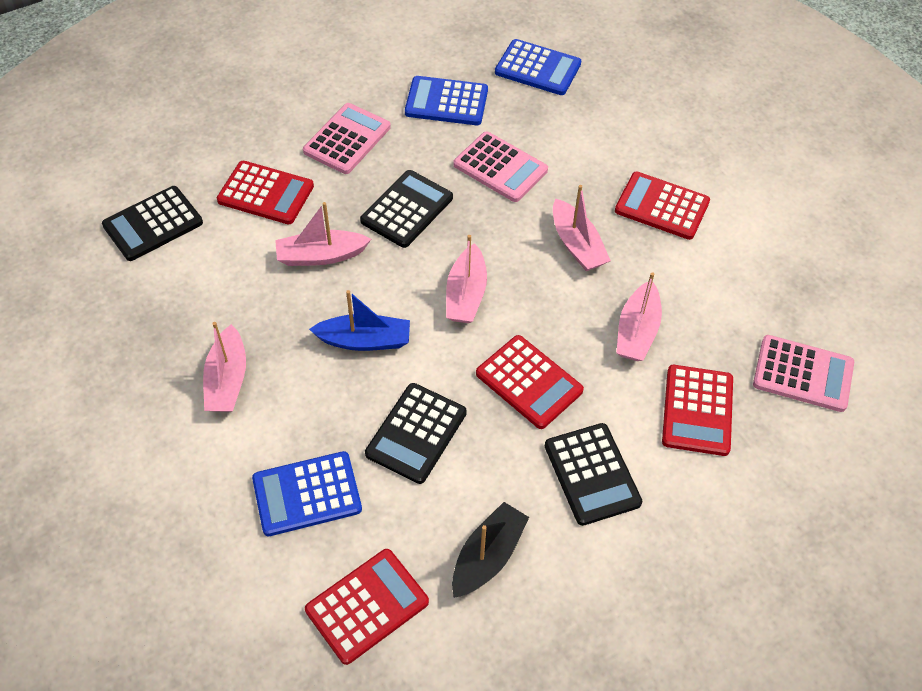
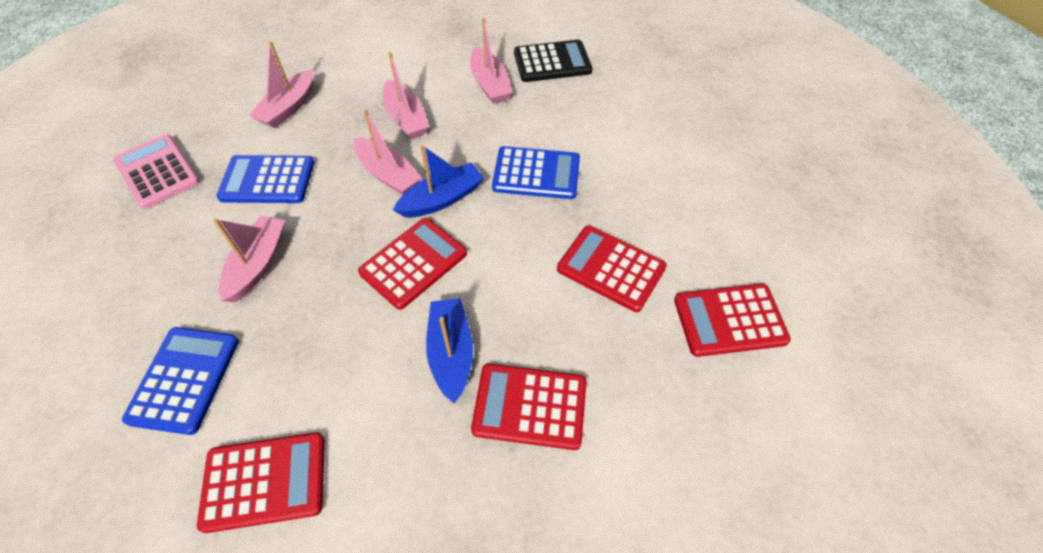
black boat: [452,502,529,598] = 1 -> none = 0
black calculator: [102,186,203,261] [360,170,453,248] [365,383,467,484] [545,423,642,526] = 4 -> [514,40,592,82] = 1
blue boat: [309,290,410,351] = 1 -> [393,145,484,217] [426,298,473,403] = 2
pink calculator: [303,103,391,174] [453,131,548,202] [753,335,854,412] = 3 -> [113,134,200,209] = 1

